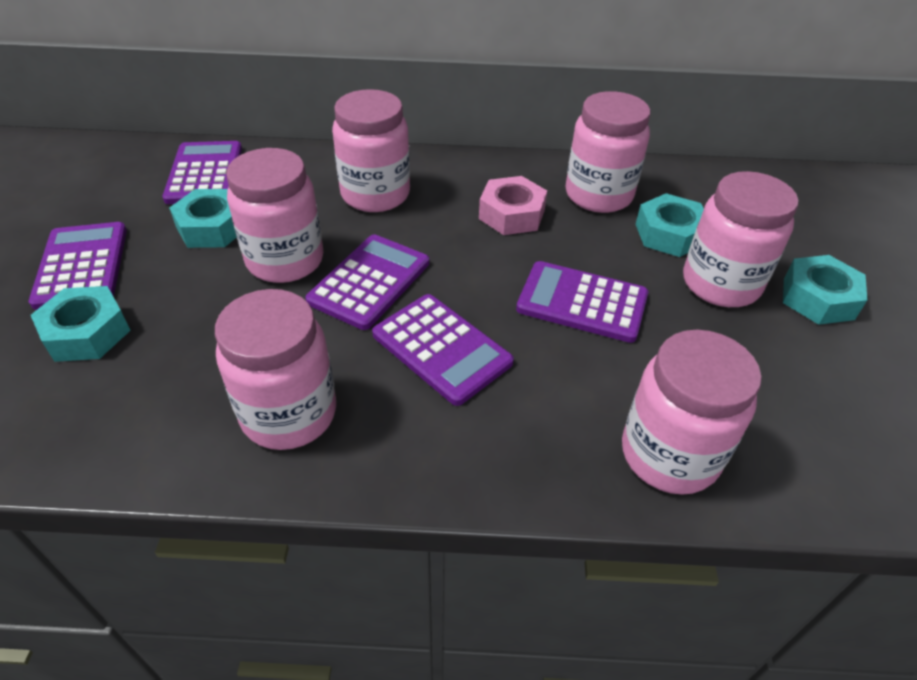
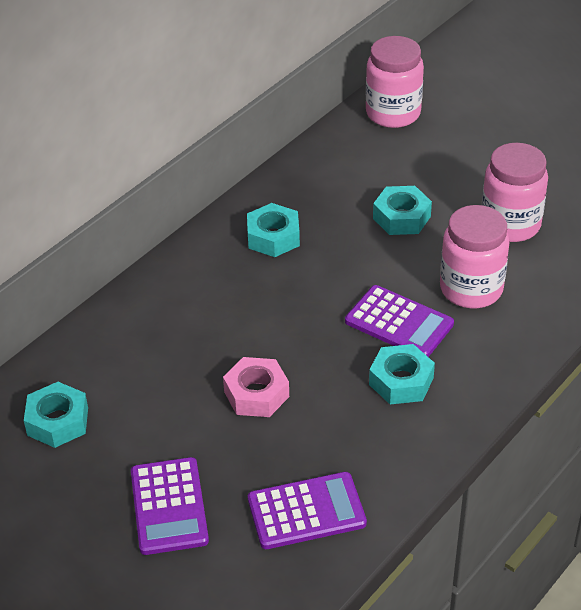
pink jar: [215,289,336,450] [226,148,323,283] [332,89,410,212] [566,91,651,213] [622,330,762,495] [683,171,799,307] = 6 -> [366,36,424,128] [440,205,510,308] [481,143,548,242] = 3
purple calculator: [29,222,127,310] [162,141,242,204] [305,234,429,330] [372,294,514,406] [516,261,648,343] = 5 -> [131,457,209,555] [248,472,367,549] [345,285,454,357] = 3

